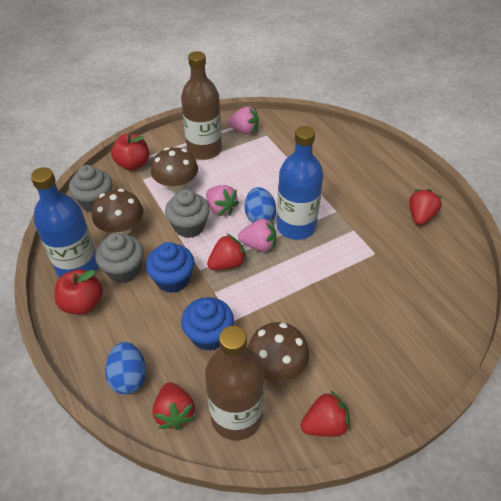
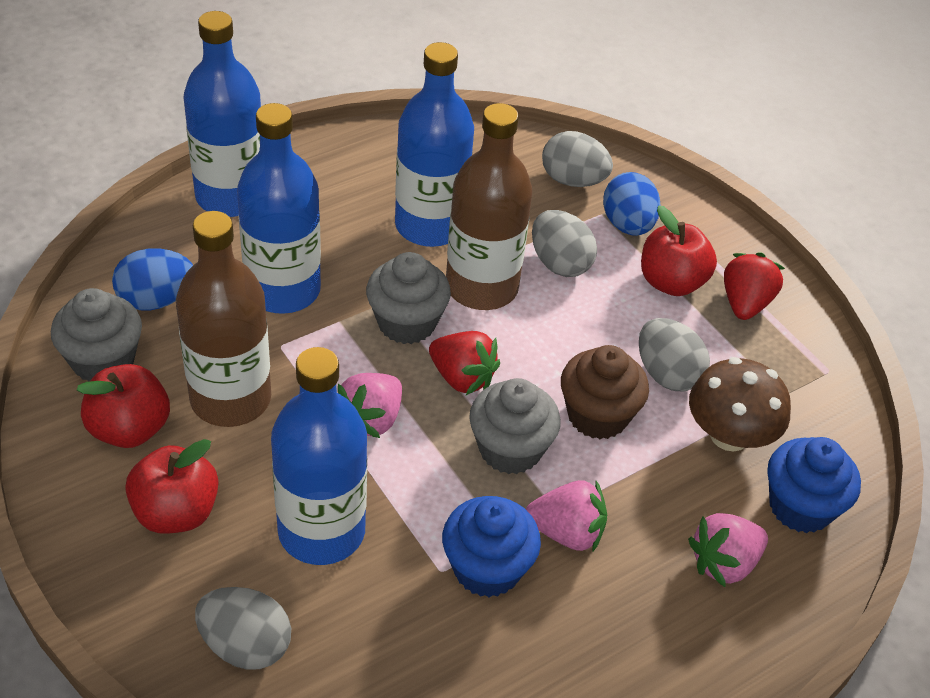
blue bottle: [31,167,99,278] [277,126,323,240] = 2 -> [183,11,261,217] [237,103,321,314] [271,347,367,565] [395,42,474,247] = 4
brown cupcake: none = 0 -> [561,345,649,439] = 1
brown mushroom: [92,189,143,235] [151,147,198,192] [248,322,309,382] = 3 -> [689,357,791,451] = 1
grey egg: none = 0 -> [195,587,291,670] [532,210,597,277] [542,131,613,187] [639,318,710,391] = 4
red apple: [54,269,103,315] [111,134,149,171] = 2 -> [77,364,170,448] [125,439,218,534] [641,205,717,296] = 3
red strawberry: [153,382,195,430] [207,233,247,270] [301,390,351,437] [409,189,443,225] = 4 -> [429,331,500,395] [724,253,785,320] = 2

